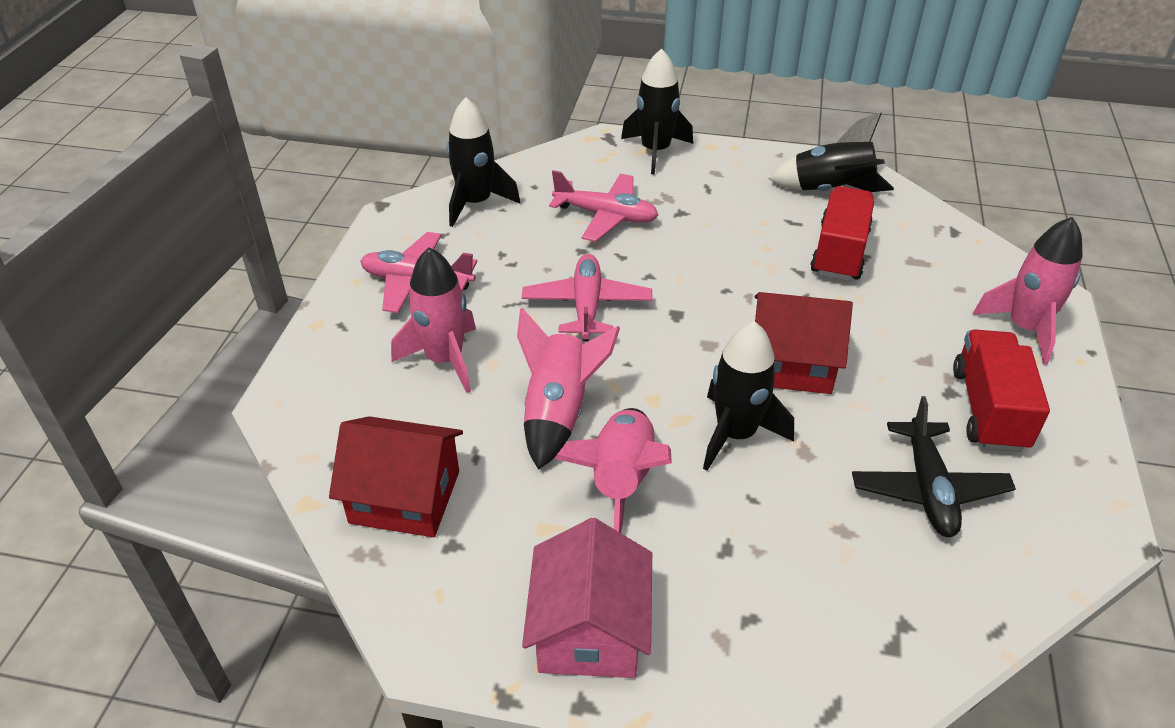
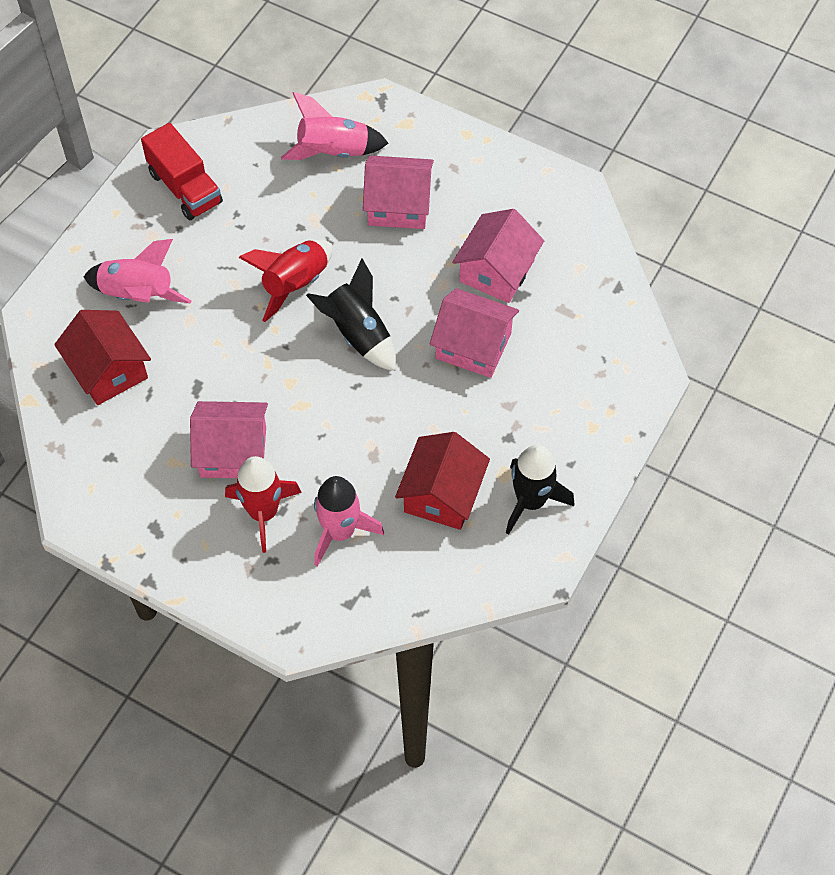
black plane: [852,396,1016,537] = 1 -> none = 0
black rocket: [447,97,520,227] [621,48,693,174] [703,321,794,471] [769,112,894,192] = 4 -> [306,258,396,371] [506,444,574,535] = 2
pink house: [522,518,652,678] = 1 -> [190,401,268,478] [363,156,434,229] [430,288,519,378] [452,209,544,303] = 4
pink plane: [360,232,477,313] [522,254,653,342] [549,170,658,242] = 3 -> none = 0
pink rocket: [391,247,476,393] [517,308,620,470] [555,408,672,533] [972,217,1082,364] = 4 -> [84,239,192,303] [281,92,389,160] [314,476,384,567] = 3
red rocket: none = 0 -> [225,456,302,553] [238,240,333,322] = 2
red truck: [810,186,875,281] [953,329,1050,452] = 2 -> [141,123,223,220] = 1

